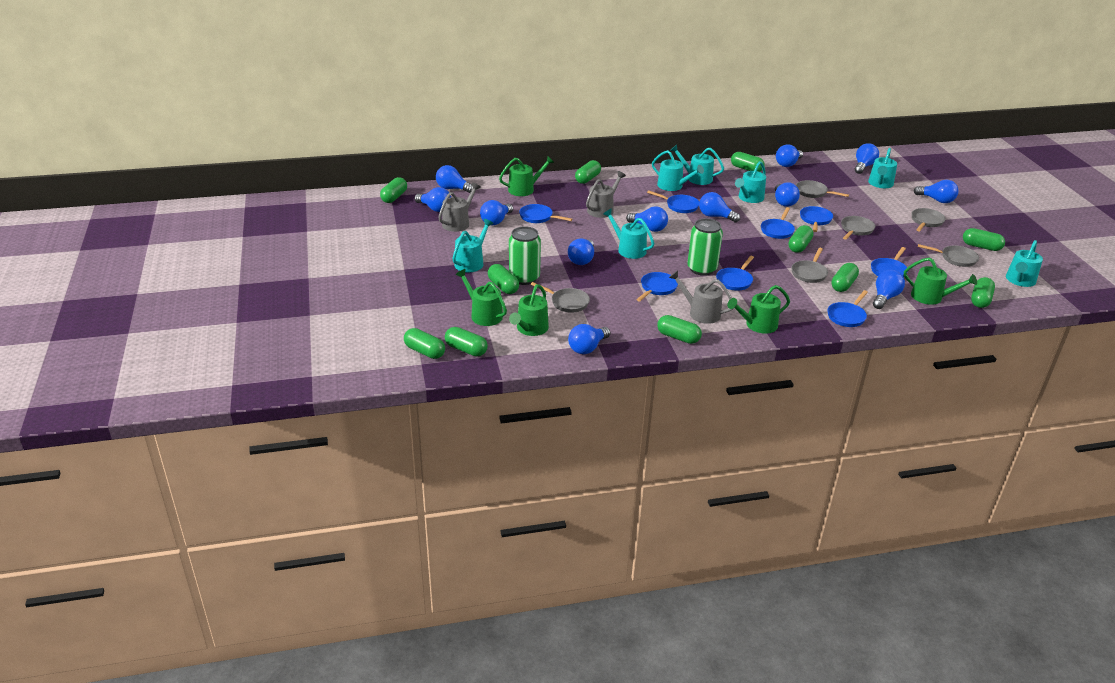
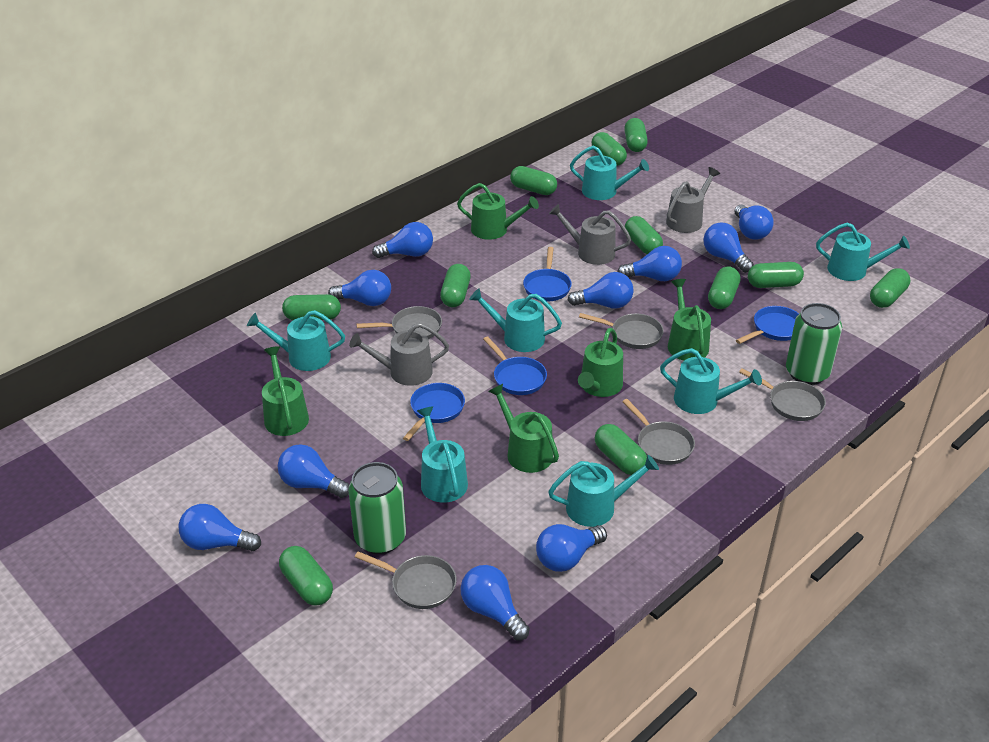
blue light bulb: [414,187,451,212] [436,165,473,193] [480,200,513,225] [568,239,594,265] [568,324,610,354] [626,206,668,232] [699,192,740,222] [775,182,800,207] [776,144,803,167] [855,143,879,174] [873,270,905,309] [914,180,958,203] = 12 -> [179,504,261,551] [278,444,349,498] [328,270,391,306] [372,222,433,258] [461,565,530,641] [536,524,607,572] [568,272,634,309] [617,246,682,281] [703,222,754,273] [735,205,774,239] = 10
blue pan: [519,204,572,223] [636,272,678,301] [647,190,699,213] [716,256,754,291] [761,207,795,239] [800,206,833,232] [827,290,868,327] [871,247,907,277] = 8 -> [403,383,465,441] [483,336,547,395] [523,247,572,301] [736,306,799,344] = 4
grey pan: [531,282,590,313] [792,248,828,283] [796,180,849,198] [841,216,875,240] [912,208,946,231] [918,244,979,267] = 6 -> [355,551,456,609] [356,306,442,339] [579,313,664,349] [622,399,695,465] [739,368,826,421] = 5

